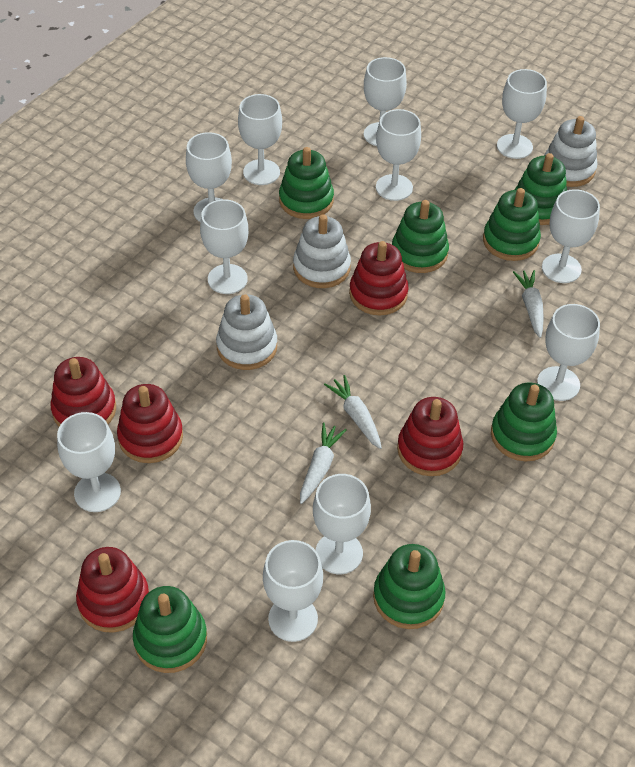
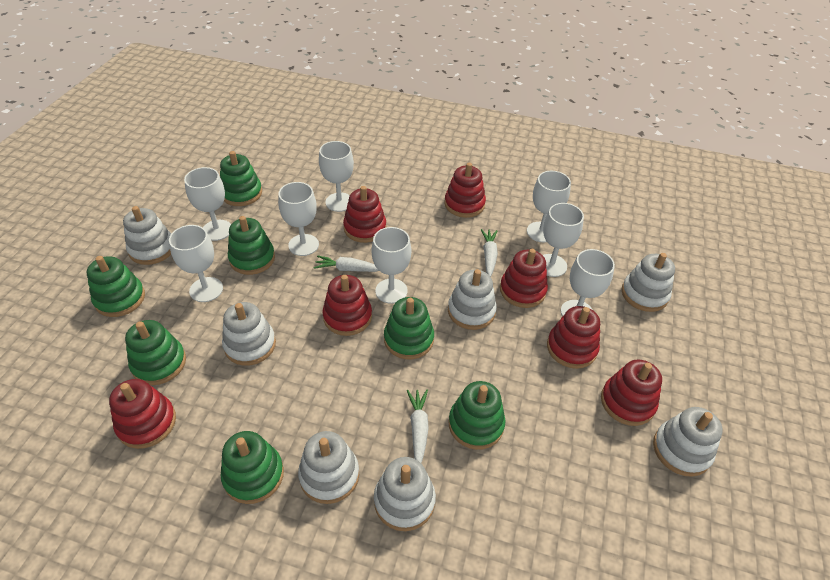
red stacking toy: [51,357,116,427] [76,547,149,632] [117,384,183,463] [349,241,409,316] [397,397,463,476] = 5 -> [109,379,176,449] [322,275,372,336] [343,186,386,243] [444,163,486,218] [500,249,548,308] [547,306,600,369] [601,359,662,426] = 7
white goblet: [57,412,121,512] [186,132,232,222] [200,199,248,294] [238,94,282,185] [263,540,323,642] [313,474,371,574] [364,57,407,146] [376,109,421,201] [497,69,547,159] [537,304,600,401] [542,189,600,283] = 11 -> [169,225,223,302] [184,167,231,241] [278,182,319,256] [319,141,354,212] [371,227,411,304] [527,171,571,242] [543,203,584,277] [561,249,615,317] = 8
white stacking toy: [216,294,277,370] [293,215,351,288] [544,116,597,187] = 3 -> [123,206,171,265] [222,302,276,366] [298,431,359,504] [374,457,436,531] [448,269,497,330] [622,253,675,312] [653,407,723,477] = 7

